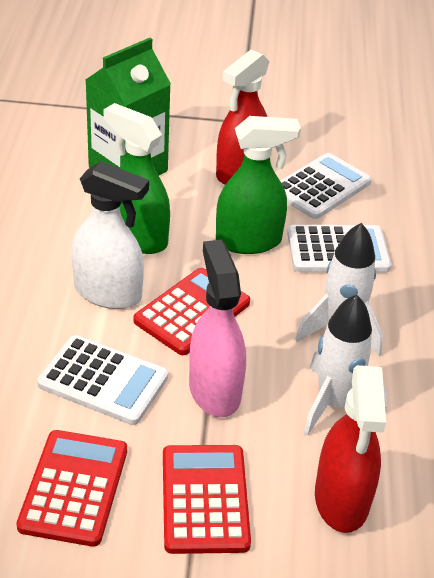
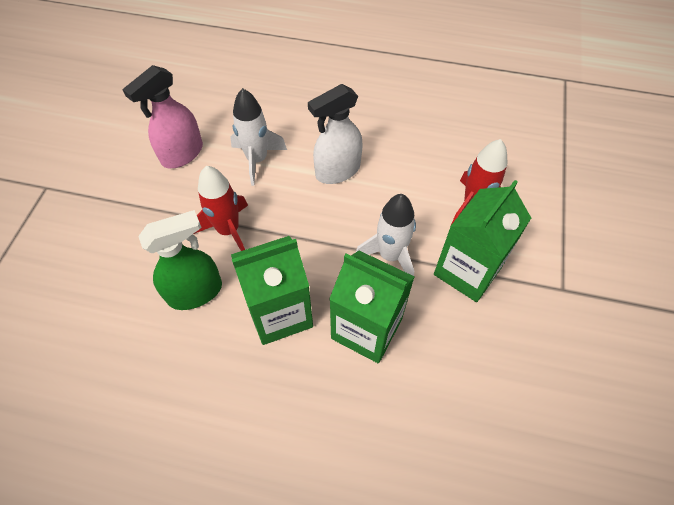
green carton: [86,38,171,176] = 1 -> [231,236,313,345] [329,251,415,363] [434,180,531,302] = 3
green spray bottle: [103,103,170,254] [216,116,301,254] = 2 -> [138,210,222,310] = 1
red calculator: [16,430,127,547] [134,268,250,355] [163,445,251,554] = 3 -> none = 0
red rocket: none = 0 -> [194,166,248,251] [451,139,507,225] = 2
red spray bottle: [216,50,270,185] [315,365,386,533] = 2 -> none = 0
white calculator: [37,335,168,425] [280,153,371,219] [287,225,391,273] = 3 -> none = 0

